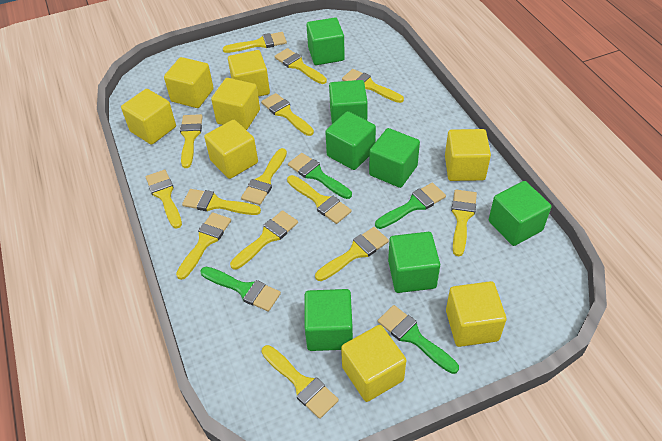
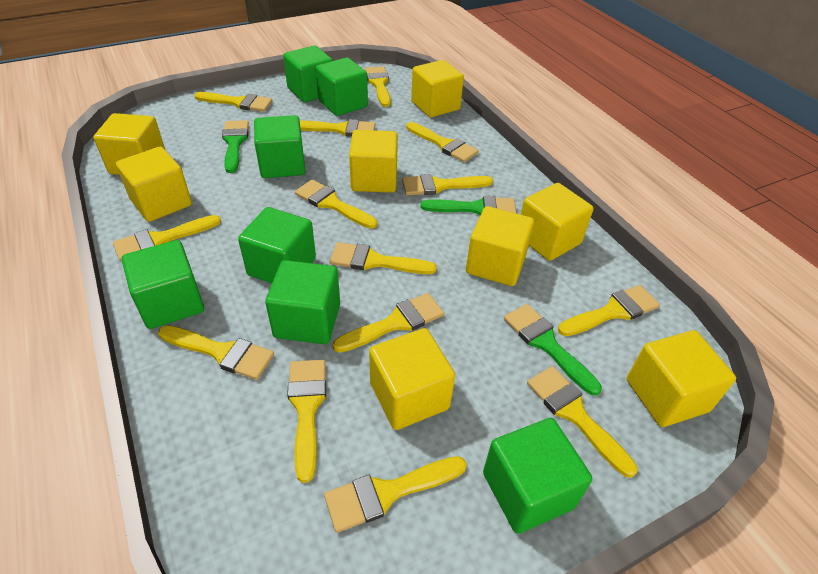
green brush: [200,267,281,311] [288,153,352,199] [375,183,446,229] [378,305,459,374] = 4 -> [222,120,249,173] [421,196,517,215] [504,304,602,396] = 3

